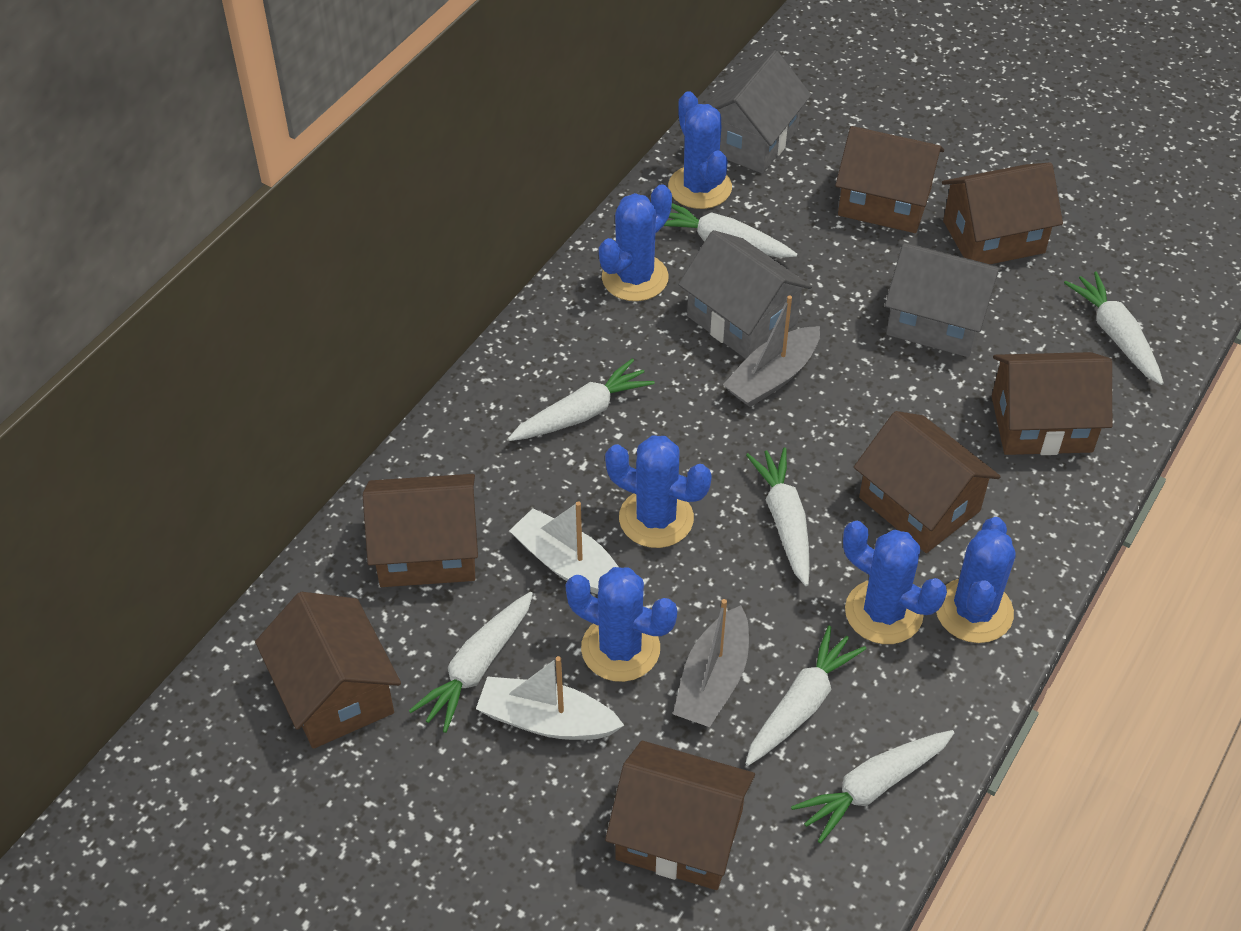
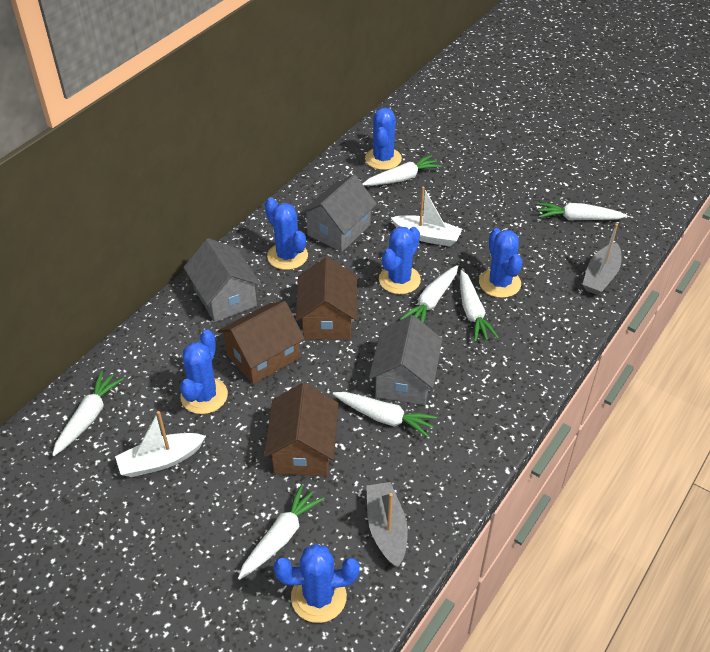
brown house: [255,592,401,749] [363,474,478,587] [605,741,755,890] [835,126,944,233] [854,411,1001,553] [942,162,1063,264] [992,352,1112,455] = 7 -> [217,301,305,384] [264,382,339,476] [296,257,357,339] = 3

